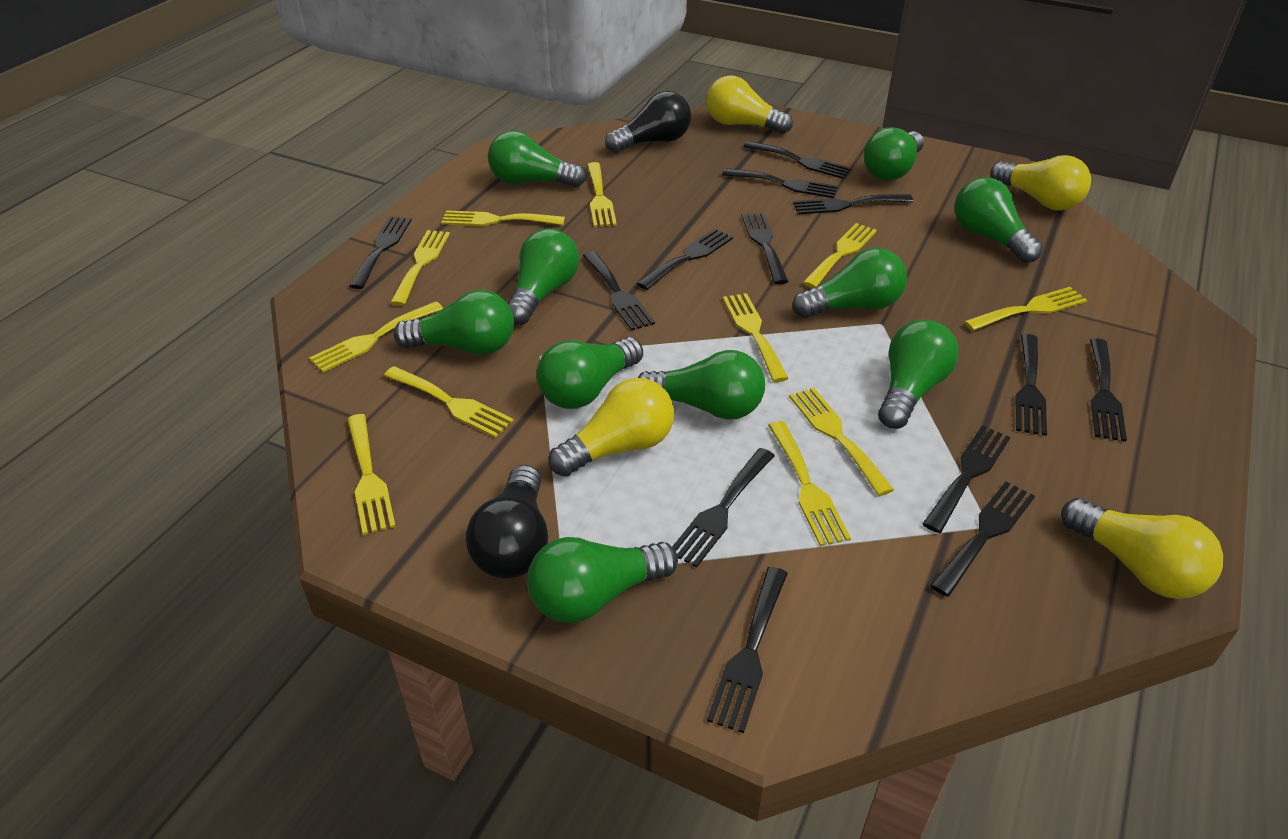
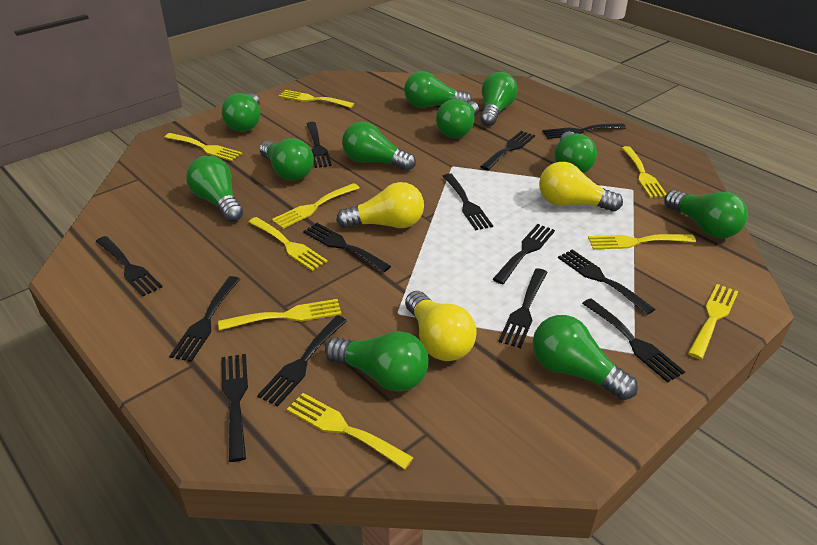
black light bulb: [466,465,548,579] [605,91,691,153] = 2 -> none = 0
green light bulb: [394,290,514,355] [488,131,586,187] [508,228,579,325] [527,537,678,623] [537,337,643,409] [638,350,765,420] [793,248,907,318] [864,127,924,181] [878,319,958,429] [954,177,1043,263] = 10 -> [186,156,243,222] [221,93,260,132] [260,138,314,181] [325,331,429,392] [342,121,416,171] [404,71,472,108] [436,99,479,138] [480,72,518,126] [533,315,638,400] [554,131,597,173] [664,190,748,238] = 11
yellow fork: [309,301,443,372] [347,414,396,535] [384,366,514,438] [390,230,450,306] [441,210,565,226] [587,162,617,227] [723,293,789,382] [768,421,851,546] [789,387,894,496] [803,223,877,288] [964,287,1087,331] = 11 -> [164,133,242,161] [218,299,342,330] [248,217,328,271] [272,183,359,229] [278,90,354,108] [287,393,414,470] [588,234,696,249] [622,146,666,198] [688,284,739,359] = 9
yellow light bulb: [548,378,674,477] [706,75,793,134] [990,155,1091,211] [1061,498,1223,599] = 4 -> [336,182,424,228] [405,291,477,361] [539,162,623,212] = 3

